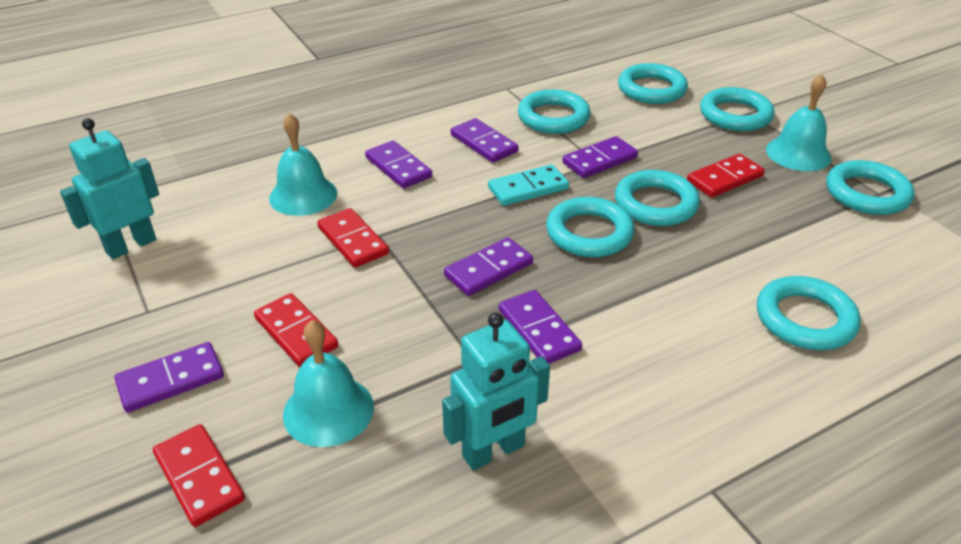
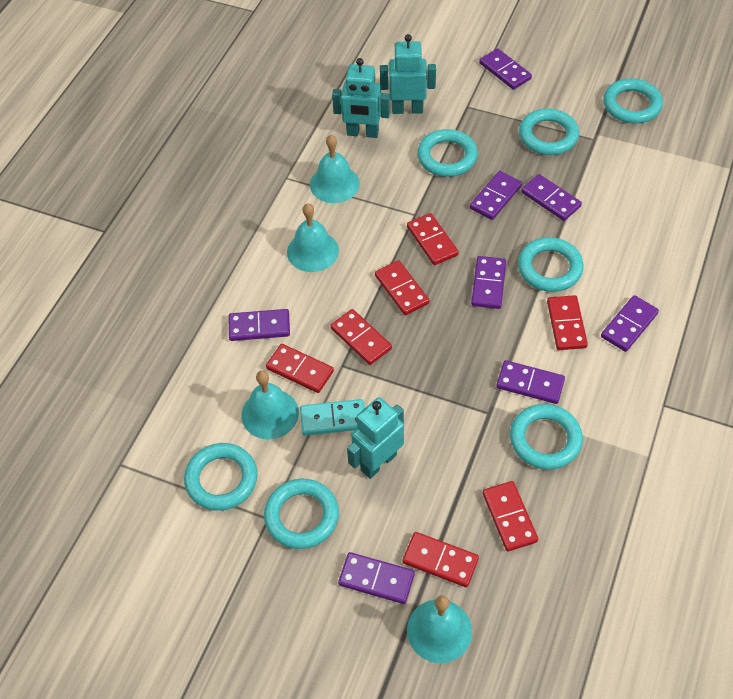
purple domino: [115,342,224,412] [365,140,432,189] [444,237,533,296] [451,118,519,163] [499,290,582,364] [562,136,638,178] = 6 -> [229,309,290,341] [338,552,415,604] [470,171,522,220] [471,256,506,309] [479,48,532,90] [496,360,565,404] [521,174,582,221] [601,295,659,352] = 8
red domino: [153,424,245,527] [254,293,339,367] [317,208,389,268] [687,154,765,197] = 4 -> [266,344,334,393] [330,309,392,365] [375,260,429,315] [403,532,479,587] [407,213,459,265] [482,481,538,551] [547,295,588,350] = 7
turquoise bell: [269,113,337,216] [283,320,374,447] [766,74,831,171] = 3 -> [241,371,299,439] [287,203,339,272] [310,135,360,203] [407,595,472,663] = 4
turquoise robot: [60,118,159,259] [442,312,550,470] = 2 -> [332,58,390,138] [347,397,404,479] [380,34,436,114] = 3

